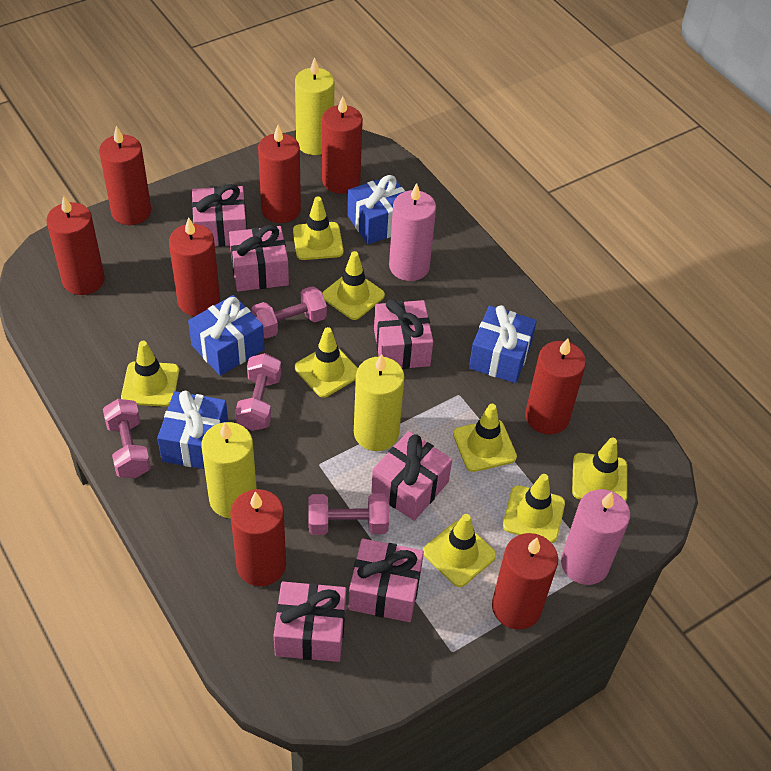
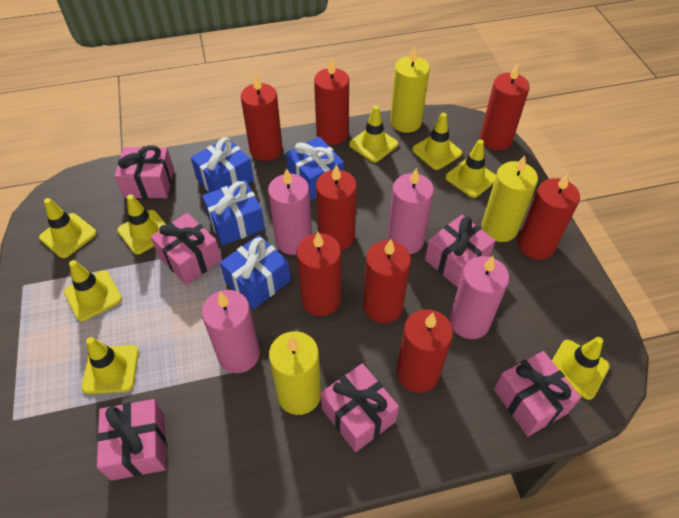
pink candle: [389,183,436,281] [561,489,630,585] = 2 -> [202,290,260,373] [268,168,312,255] [387,168,434,254] [449,256,509,339] = 4
pink dumbbell: [103,399,151,478] [235,353,281,431] [251,286,327,339] [308,493,389,535] = 4 -> none = 0

